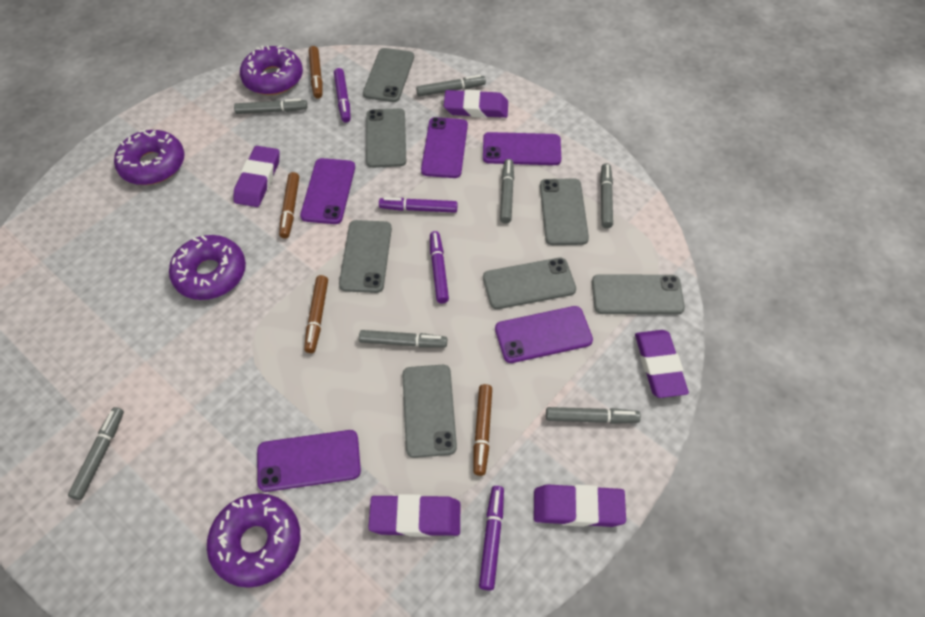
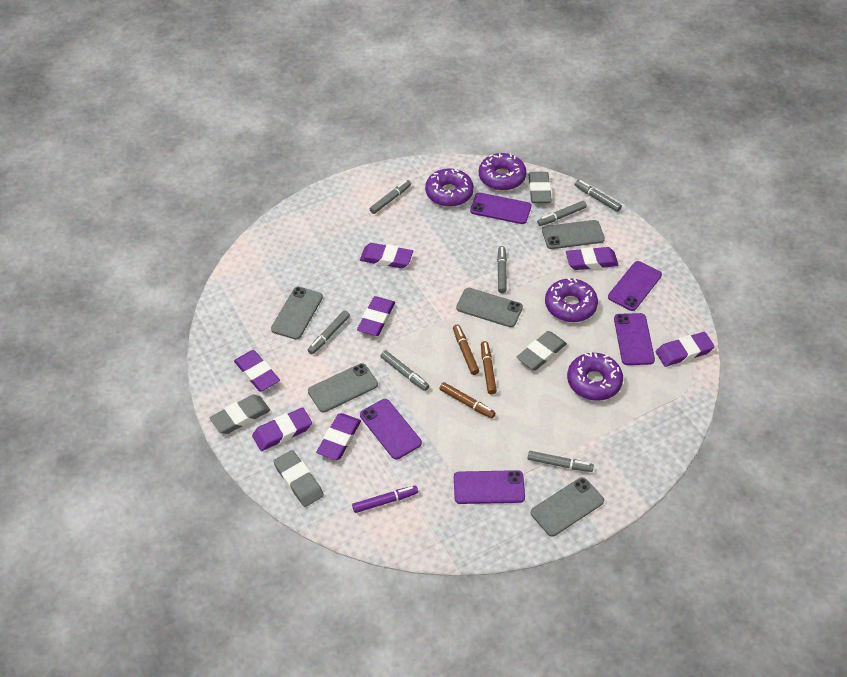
brown marker: [279,172,299,238] [304,275,328,353] [309,46,322,99] [474,384,492,476] = 4 -> [439,382,496,419] [453,325,479,375] [481,341,497,394] = 3
grey eraser: none = 0 -> [210,395,270,434] [273,450,324,507] [517,331,567,370] [528,172,552,203] = 4
grey phone: [339,220,392,293] [363,48,414,102] [366,108,406,168] [402,365,457,458] [483,258,576,309] [540,178,589,245] [592,274,685,315] = 7 -> [271,287,323,340] [308,363,378,412] [456,288,523,327] [531,477,604,537] [542,220,605,249] = 5
purple eraser: [233,146,280,207] [368,494,460,537] [444,89,508,118] [534,484,626,527] [635,330,689,398] = 5 -> [234,350,280,392] [252,407,312,451] [316,413,361,460] [357,296,395,336] [360,243,413,268] [566,247,618,270] [656,332,715,367] = 7
purple marker: [334,68,351,123] [379,197,458,213] [430,231,449,303] [479,486,504,590] = 4 -> [352,486,418,513] = 1

